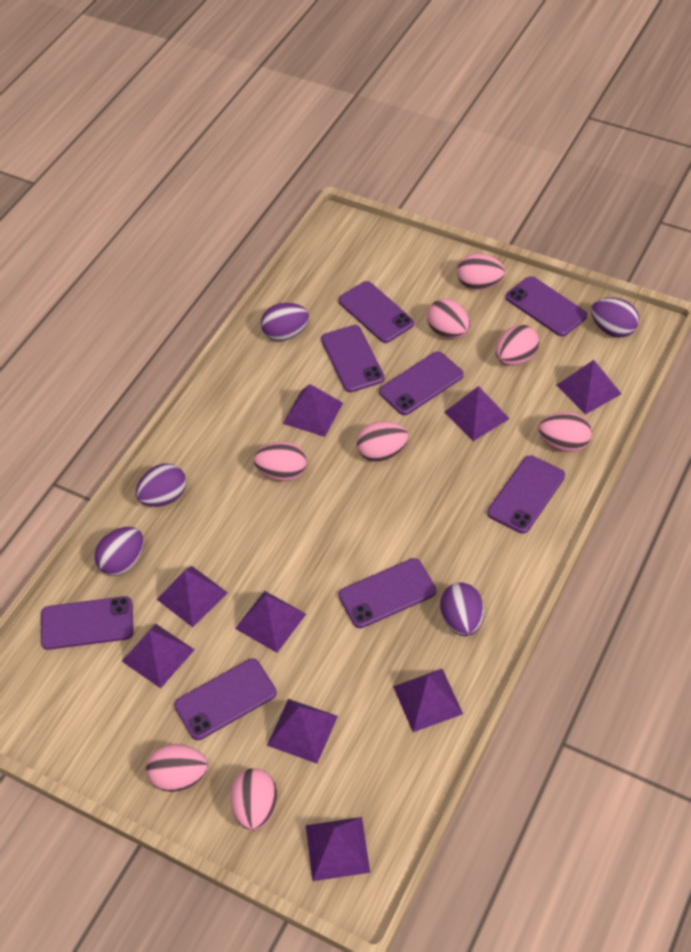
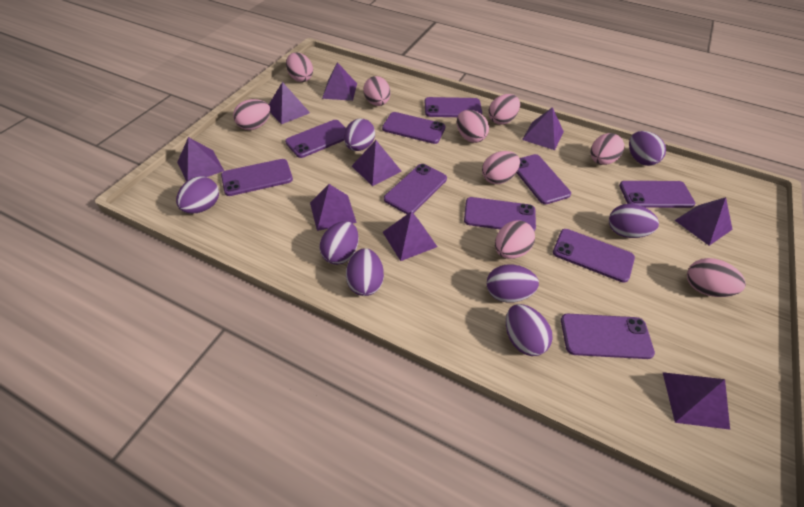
pink egg: [146,744,208,792] [230,768,277,831] [254,441,307,481] [356,421,409,462] [427,299,470,339] [457,253,505,290] [496,325,539,366] [539,412,592,452] = 8 -> [233,99,271,130] [286,52,313,82] [363,76,390,106] [457,110,489,143] [482,151,520,184] [488,94,520,125] [495,220,535,259] [591,133,625,165] [687,258,746,297] = 9
purple egg: [94,527,144,576] [136,464,186,507] [261,303,309,341] [440,583,484,636] [591,297,639,337] = 5 -> [176,176,219,213] [320,221,359,265] [344,119,375,151] [346,248,384,296] [487,264,539,302] [506,304,553,356] [609,204,659,238] [629,131,666,166] = 8
purple phone: [41,596,133,650] [174,658,277,740] [321,325,385,392] [338,281,414,343] [338,558,436,628] [379,351,464,415] [487,455,565,533] [506,276,587,337] = 8 -> [221,159,293,196] [285,120,346,158] [382,112,446,144] [384,164,447,214] [425,97,482,117] [464,197,536,232] [517,154,571,204] [553,229,635,283] [561,314,655,359] [619,181,695,208] = 10

